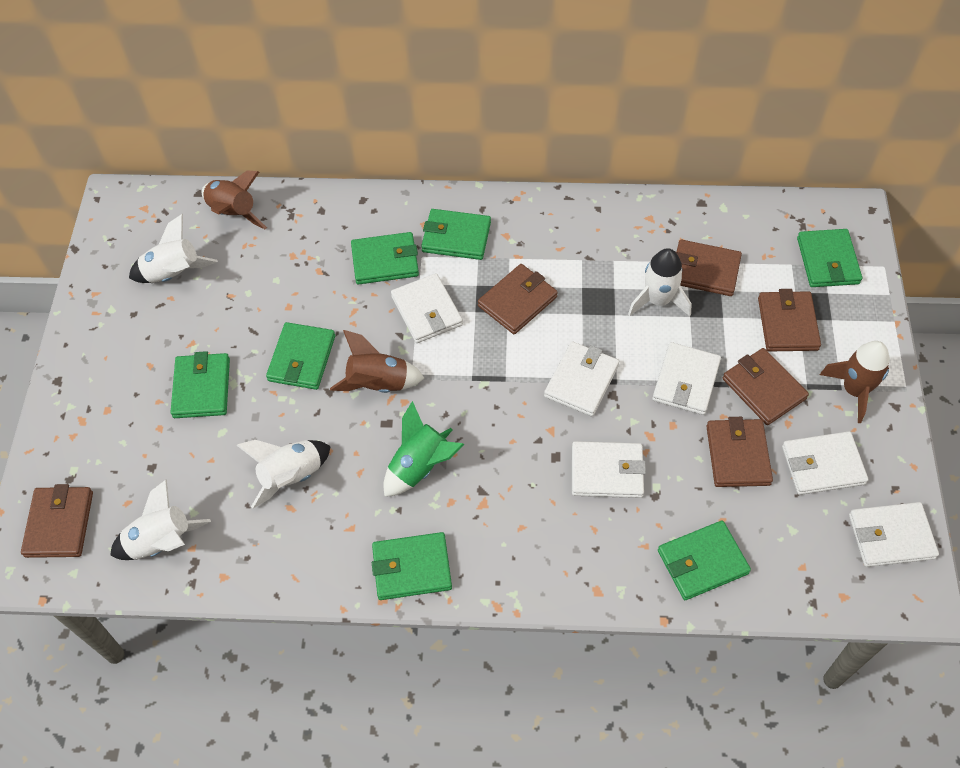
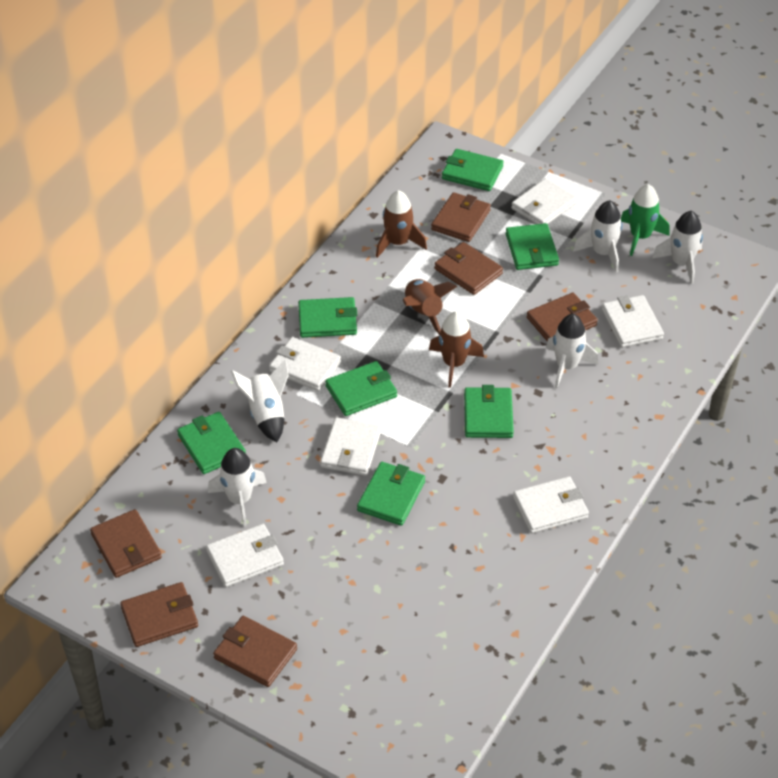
white rocket: [110,479,211,560] [129,214,218,283] [236,440,331,508] [628,248,692,316] = 4 -> [208,448,267,527] [231,359,289,442] [546,314,598,388] [573,200,623,273] [652,211,703,284] = 5

